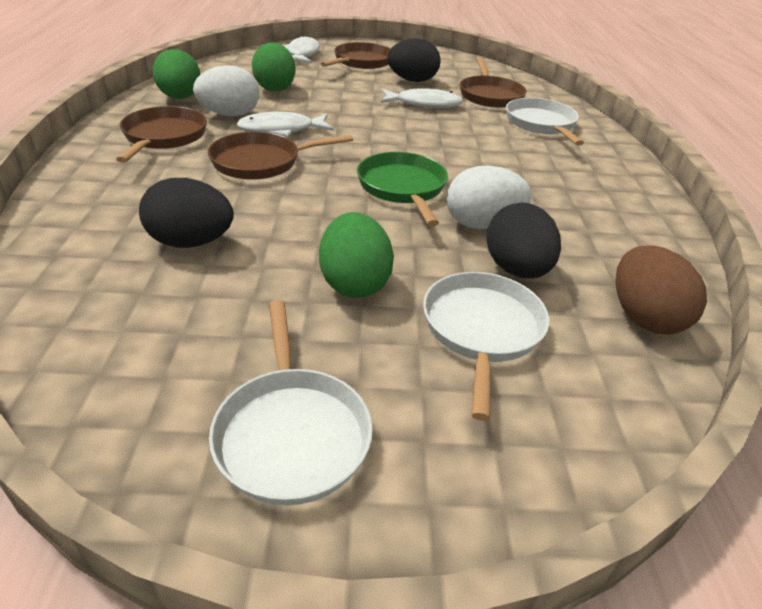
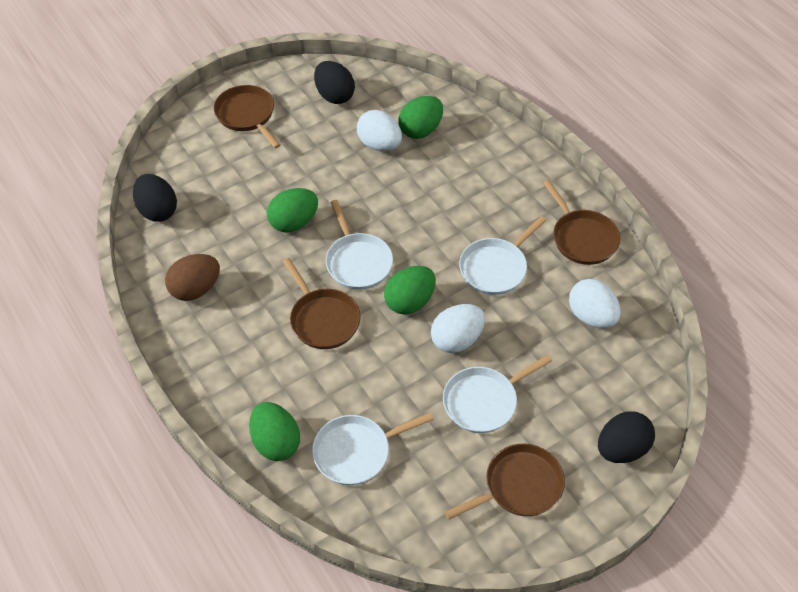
green egg: [153,49,201,99] [252,42,296,92] [319,212,394,298] = 3 -> [249,402,300,461] [267,188,318,232] [384,266,436,315] [399,96,443,139] = 4
green pan: [357,152,448,226] = 1 -> none = 0
white egg: [193,65,259,116] [447,165,532,229] = 2 -> [357,110,402,151] [431,304,485,353] [569,279,620,328] = 3
white fish: [237,112,334,137] [284,35,320,63] [380,88,463,108] = 3 -> none = 0
white pan: [209,300,373,505] [423,272,549,421] [506,98,584,146] = 3 -> [312,413,433,485] [326,200,393,290] [443,355,552,433] [459,216,546,295] = 4

